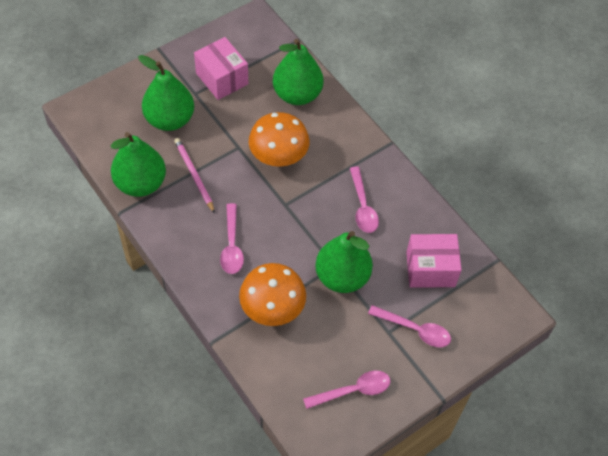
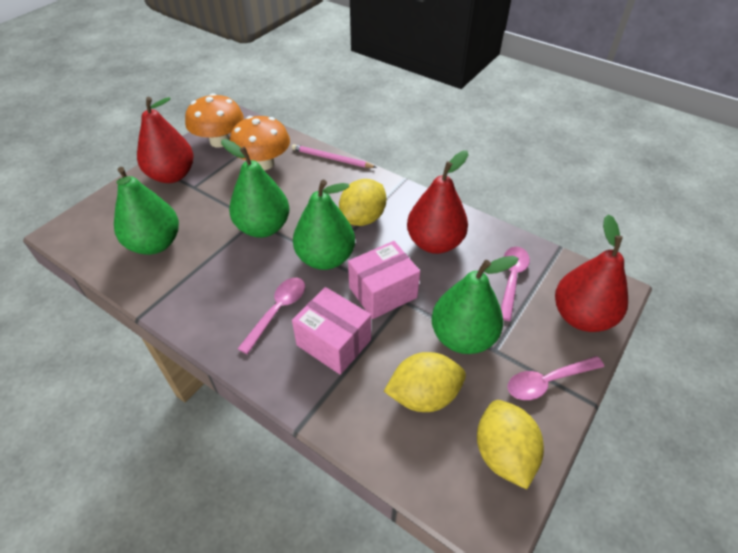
pink spoon: [220,203,244,274] [303,370,390,409] [350,167,379,233] [368,305,451,348] = 4 -> [238,278,305,354] [501,247,530,321] [507,356,604,400] = 3
red pear: none = 0 -> [137,97,194,183] [407,150,468,254] [555,214,628,332] = 3
yellow lemon: none = 0 -> [339,179,386,226] [384,352,466,412] [477,400,544,489] = 3

